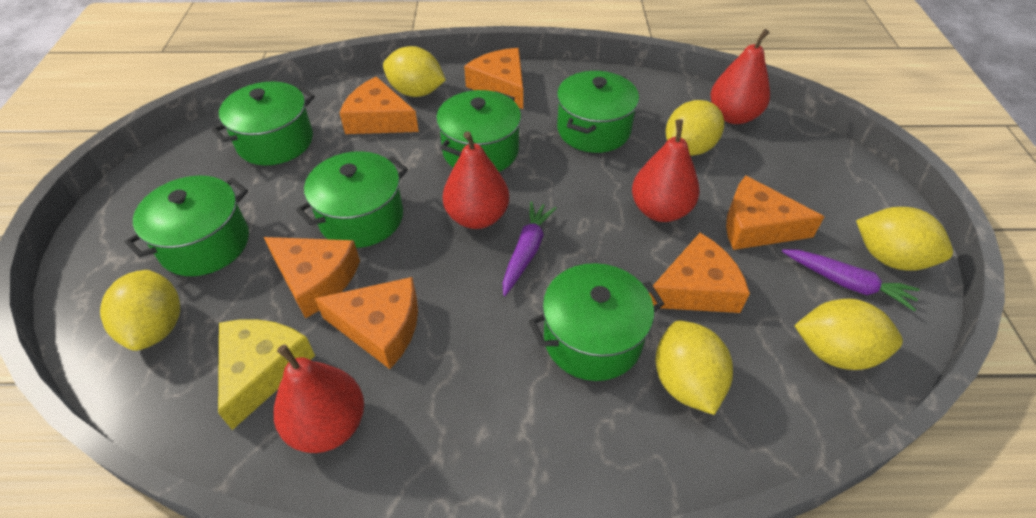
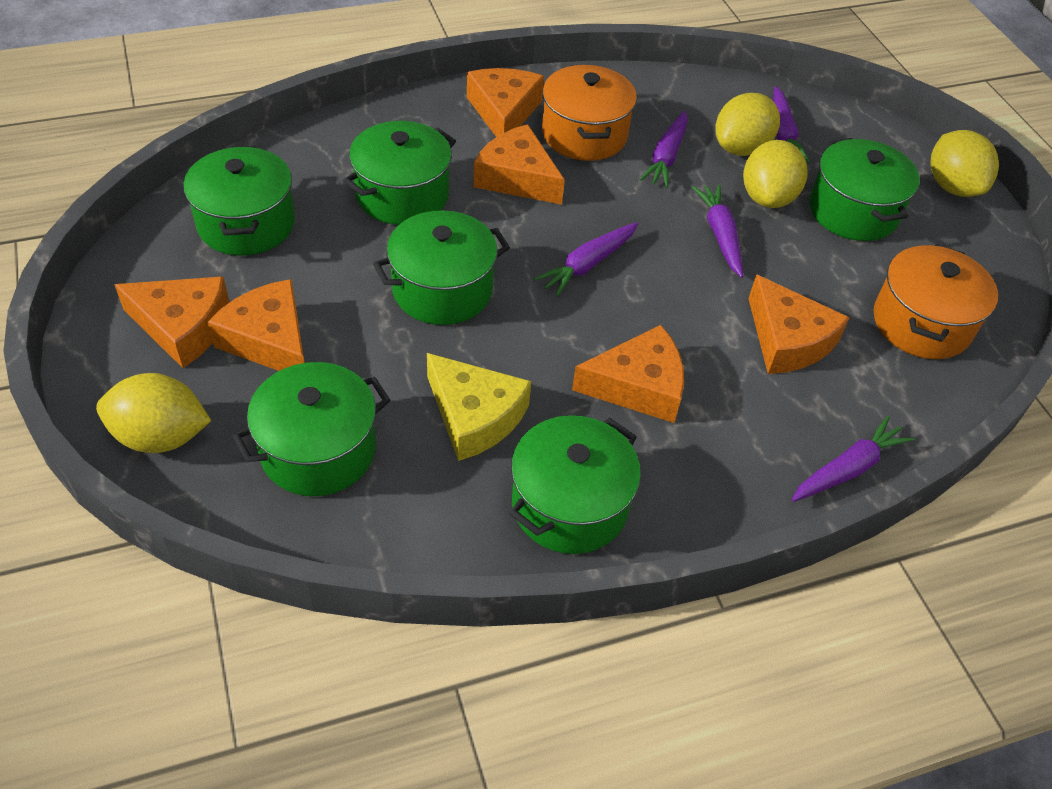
orange pot: none = 0 -> [542,65,637,161] [874,244,998,359] = 2
purple carrot: [503,201,557,296] [782,249,920,311] = 2 -> [534,222,638,297] [639,111,688,188] [692,184,743,278] [773,86,810,163] [791,416,915,502] = 5
red pear: [274,344,364,453] [443,131,509,229] [632,119,699,222] [710,29,770,124] = 4 -> none = 0
yellow lemon: [100,270,180,351] [383,46,446,97] [656,321,733,415] [666,100,724,156] [794,299,903,370] [856,207,953,271] = 6 -> [96,373,211,453] [716,93,780,156] [743,140,808,208] [931,130,999,197] = 4

